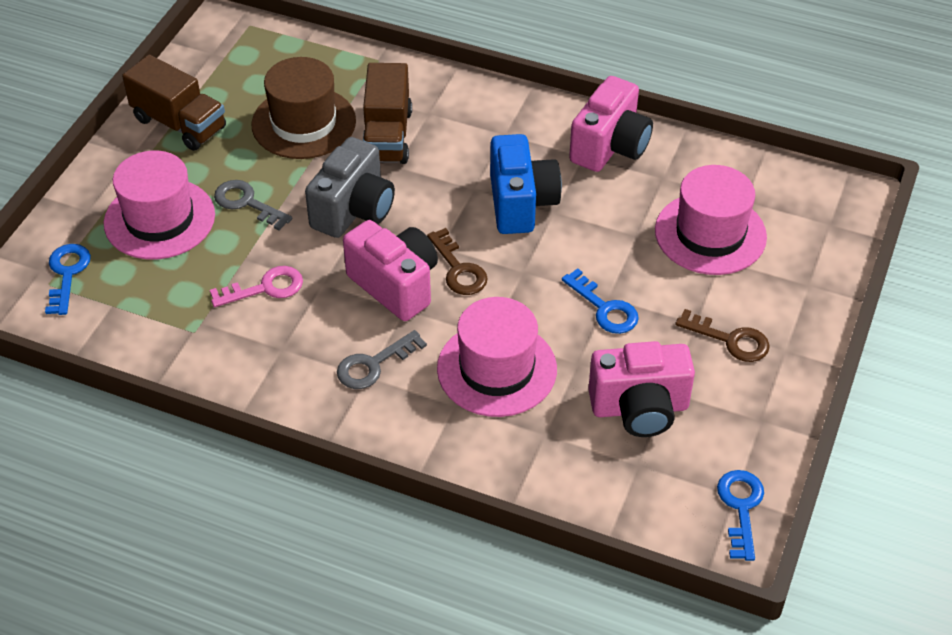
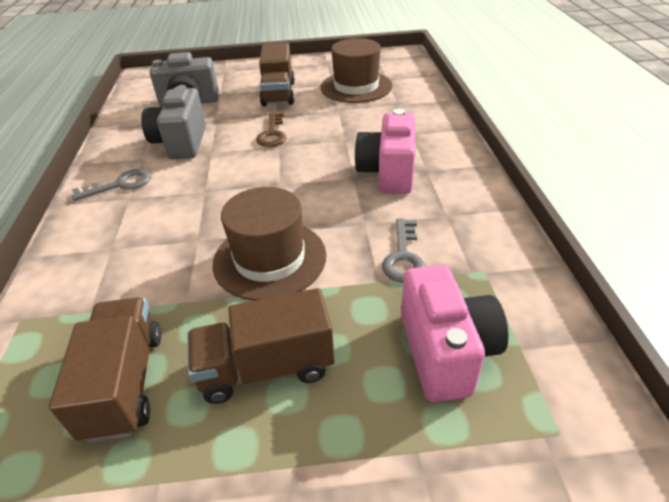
blue camera: [490,134,562,234] = 1 -> none = 0
blue key: [45,244,91,315] [562,268,639,334] [717,470,764,561] = 3 -> none = 0
brown hat: [252,57,356,159] = 1 -> [212,187,326,301] [321,38,392,103] = 2
brown key: [427,228,488,295] [675,309,770,362] = 2 -> [256,112,286,147] = 1
brown truck: [122,55,226,151] [363,63,412,164] = 2 -> [49,297,162,443] [187,288,335,404] [259,43,295,106] = 3
grey camera: [305,137,395,238] = 1 -> [141,85,206,159] [150,52,219,107] = 2
pink camera: [343,220,438,321] [569,76,653,172] [588,341,695,437] = 3 -> [354,109,415,194] [401,265,509,402] = 2
pink hat: [104,151,215,260] [437,297,557,417] [655,165,767,275] = 3 -> none = 0
pink key: [210,266,303,307] = 1 -> none = 0

